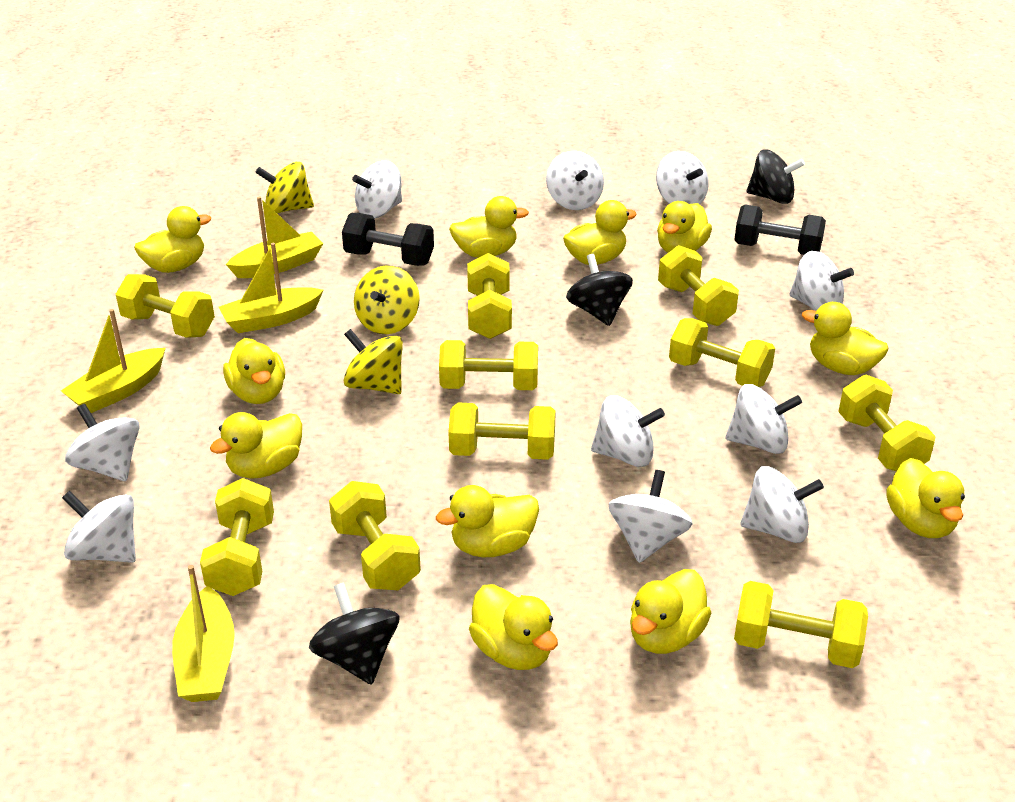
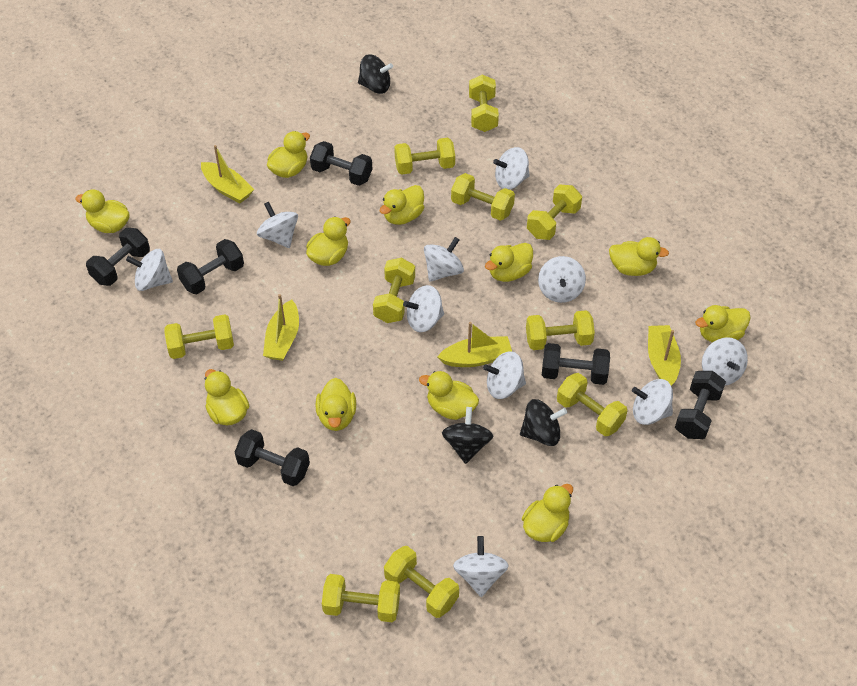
black dumbbell: [342,213,434,266] [734,205,826,255] = 2 -> [86,228,150,286] [177,239,244,294] [235,429,310,486] [310,141,372,186] [542,343,610,385] [675,371,726,439] = 6
yellow spinning top: [255,162,314,213] [344,329,403,394] [354,265,420,334] = 3 -> none = 0

